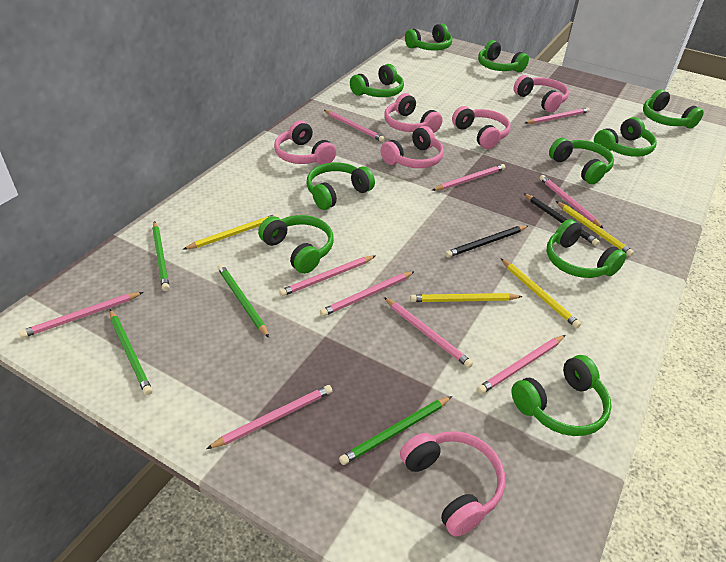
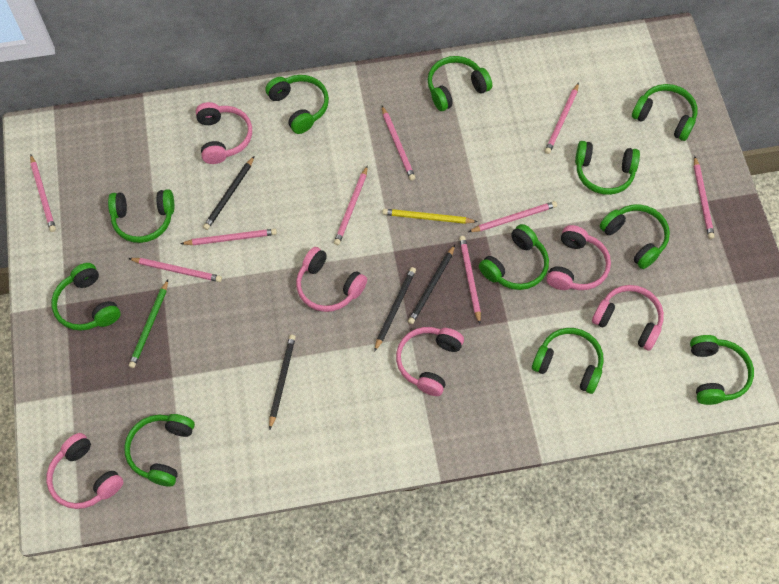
black pencil: [445,225,528,258] [524,193,600,246] = 2 -> [203,156,254,230] [269,335,296,429] [374,267,416,352] [408,245,455,324] = 4
green headphones: [258,215,334,274] [306,162,375,210] [350,64,404,97] [405,23,452,51] [478,40,529,73] [511,355,612,436] [547,219,626,278] [549,138,614,184] [594,117,657,157] [643,89,704,128] = 10 -> [51,263,121,330] [108,189,174,243] [124,414,195,487] [265,75,329,134] [428,56,492,111] [479,224,549,290] [532,328,604,394] [575,141,640,195] [600,204,670,269] [632,84,698,141] [690,335,754,405] = 11
green pencil: [110,309,152,395] [152,221,170,291] [218,264,269,338] [339,396,452,465] = 4 -> [129,280,168,368] = 1
pink pencil: [19,292,143,338] [206,385,332,449] [279,256,375,296] [320,271,415,317] [324,110,385,142] [384,297,473,368] [432,164,505,191] [477,335,565,394] [525,107,590,124] [540,175,604,229] = 10 -> [30,155,56,232] [128,258,222,282] [180,229,277,245] [334,165,368,245] [382,106,416,181] [459,236,481,324] [468,201,557,232] [545,83,579,154] [694,156,715,239] = 9
yellow pencil: [183,214,279,250] [410,293,523,302] [501,259,581,328] [556,201,634,256] = 4 -> [382,209,478,224] = 1

